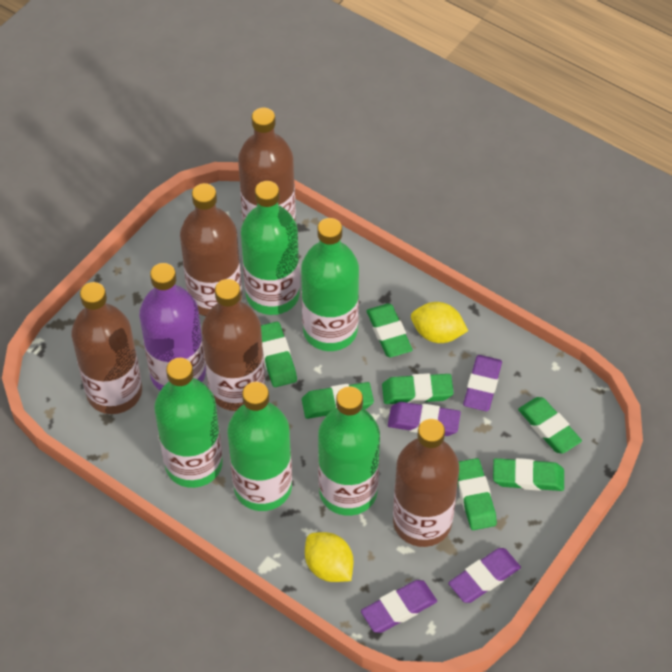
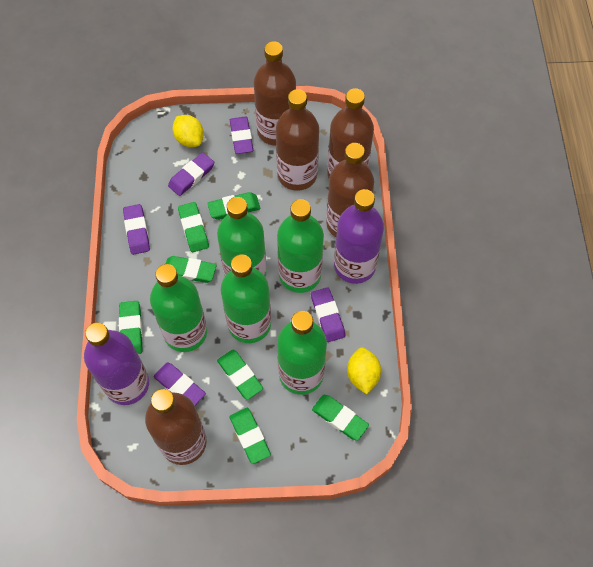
purple bottle: [139,263,206,391] = 1 -> [84,322,149,405] [334,189,384,284] = 2
purple eraser: [361,580,437,633] [388,402,461,436] [448,548,521,603] [463,355,502,411] = 4 -> [123,204,150,255] [154,362,206,406] [168,152,214,196] [230,117,253,154] [311,287,345,342] = 5

